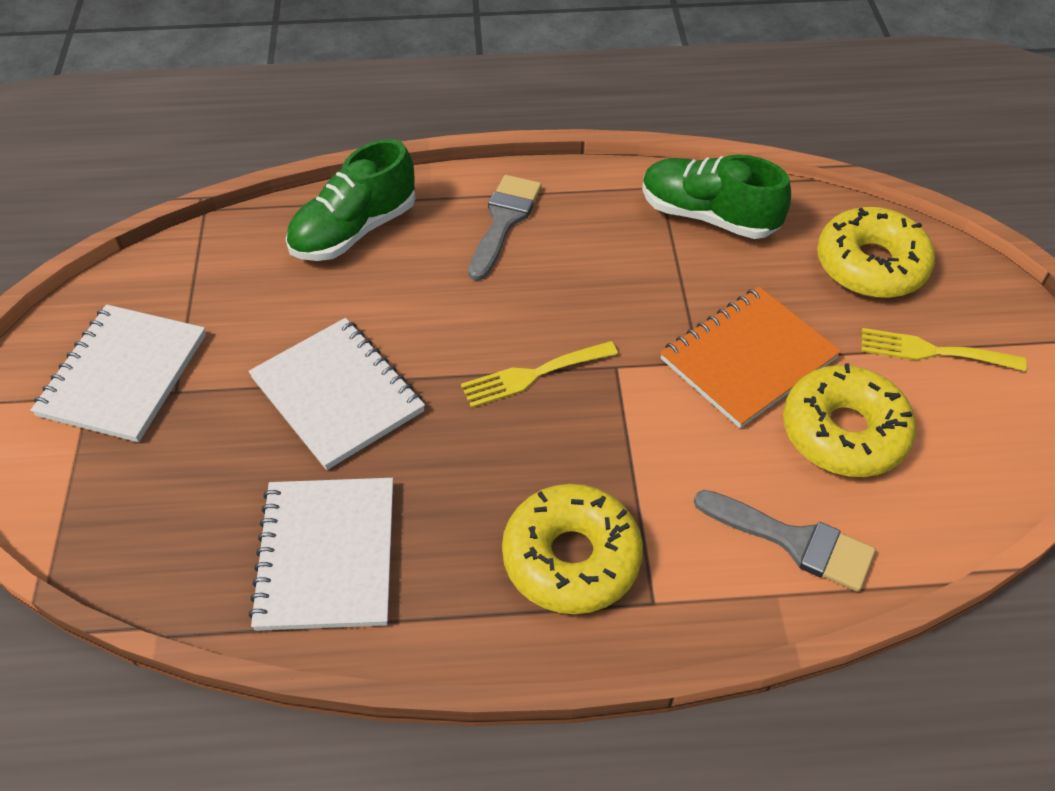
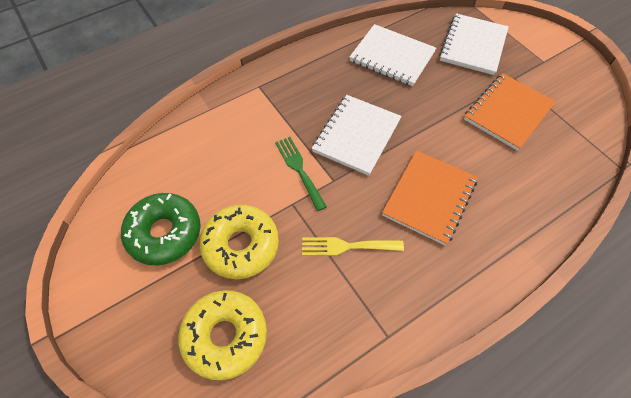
green donut: none = 0 -> [121,193,201,265] = 1
green fork: none = 0 -> [275,137,327,211] = 1
green shoe: [286,139,416,261] [642,154,791,239] = 2 -> none = 0
grey brush: [468,175,542,281] [694,490,876,592] = 2 -> none = 0
orange notebook: [660,287,841,428] = 1 -> [382,151,478,246] [464,73,556,151] = 2
yellow donut: [502,484,643,614] [783,363,916,477] [817,207,935,298] = 3 -> [178,290,267,380] [199,205,279,279] = 2
yellow fork: [461,341,618,408] [861,328,1027,371] = 2 -> [302,237,404,256] = 1

